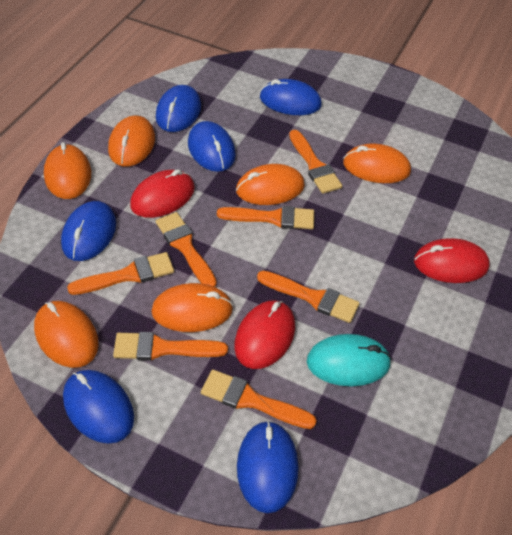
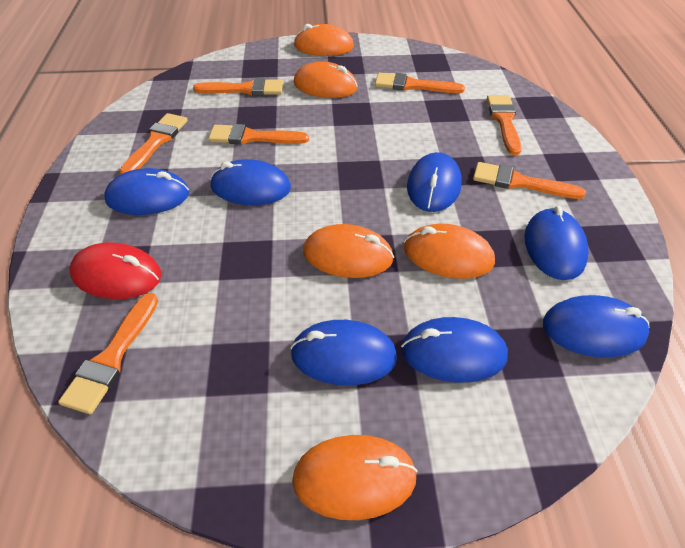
blue mouse: [61,201,116,261] [63,370,134,444] [156,85,201,132] [188,121,236,172] [237,421,299,513] [260,79,322,115] = 6 -> [104,168,189,215] [210,159,291,205] [290,320,397,385] [401,317,508,383] [407,152,462,212] [524,206,589,280] [543,295,649,358] = 7
orange mouse: [34,301,99,368] [44,142,91,199] [108,116,155,167] [151,283,233,332] [236,164,305,205] [343,144,411,183] = 6 -> [292,435,418,520] [294,24,354,56] [294,61,358,98] [303,224,394,278] [404,224,495,279] = 5
red mouse: [130,169,195,218] [234,300,295,369] [414,238,490,283] = 3 -> [70,242,162,299] = 1
turquoise mouse: [307,334,391,386] = 1 -> none = 0

